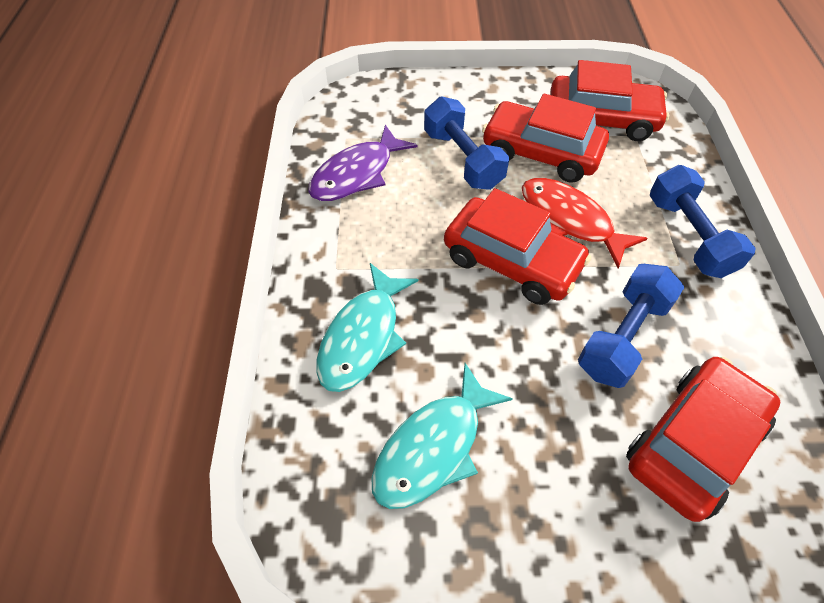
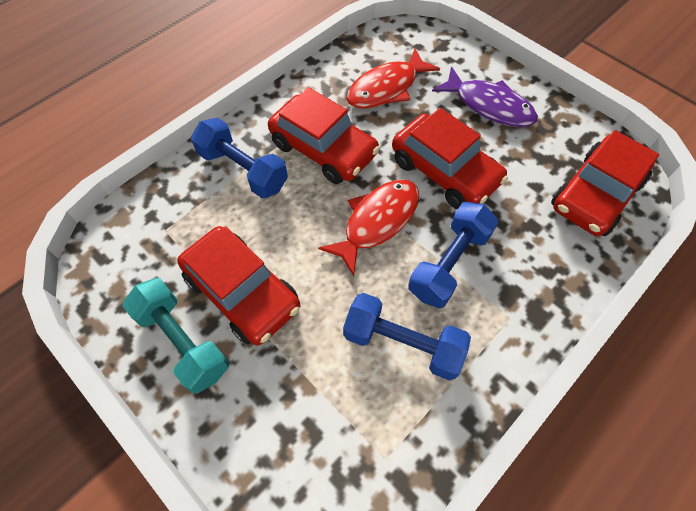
red fish: [522,178,647,268] = 1 -> [318,180,419,276] [346,49,440,109] = 2
turquoise dumbbell: none = 0 -> [122,278,229,394] = 1
turquoise fish: [317,263,418,392] [371,363,513,509] = 2 -> none = 0

